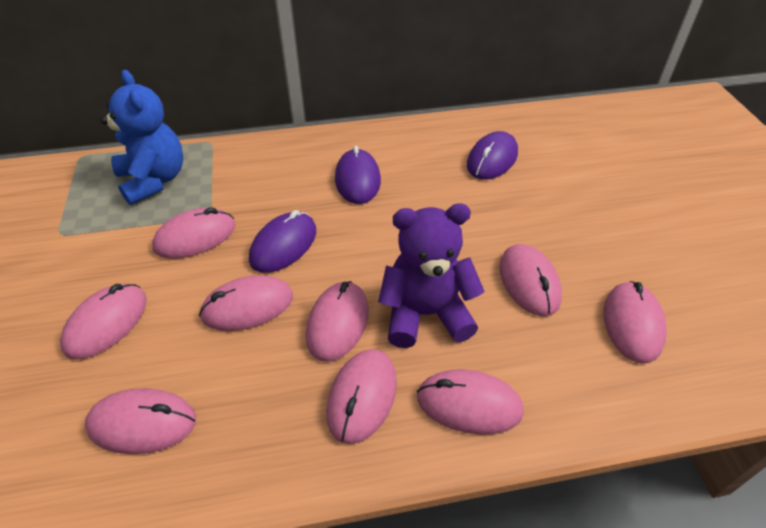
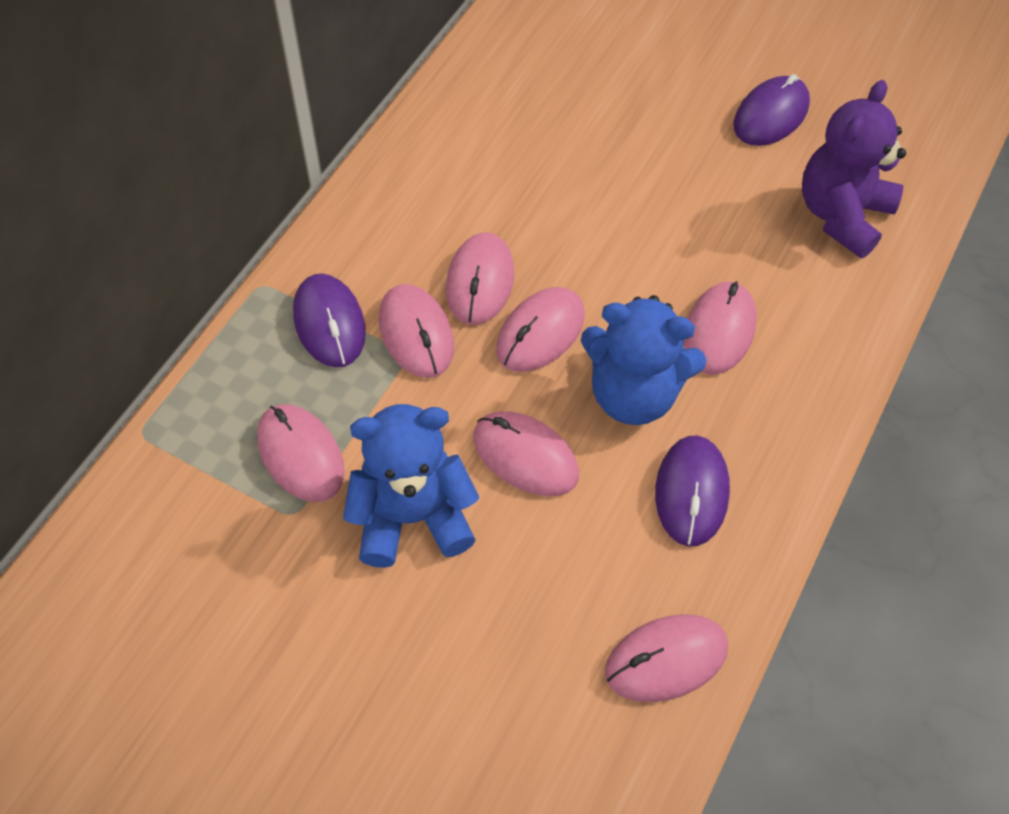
blue teddy bear: [101,70,184,205] = 1 -> [343,404,479,568] [581,295,707,425] = 2
pink mouse: [60,284,147,359] [85,388,196,454] [152,207,235,259] [199,275,293,331] [306,281,369,362] [326,349,397,444] [417,369,524,435] [499,244,562,316] [603,281,667,364] = 9 -> [257,404,345,502] [379,284,454,378] [446,233,514,325] [473,411,579,496] [496,287,585,372] [605,614,728,702] [683,281,757,375] = 7

